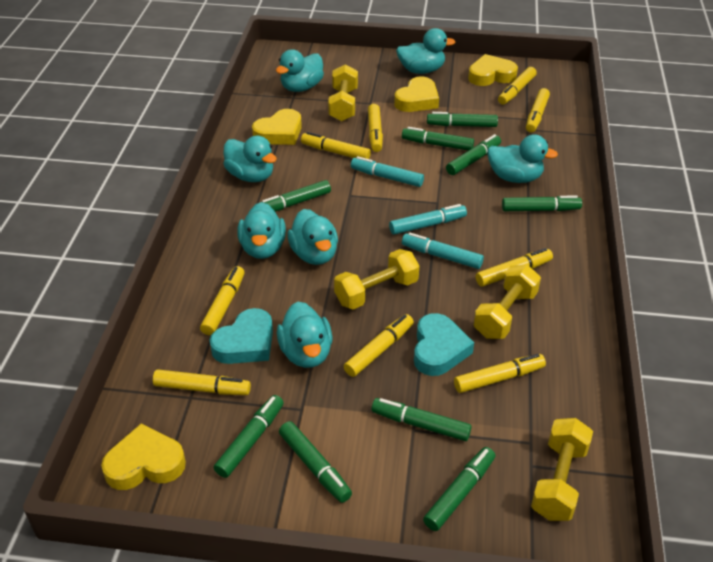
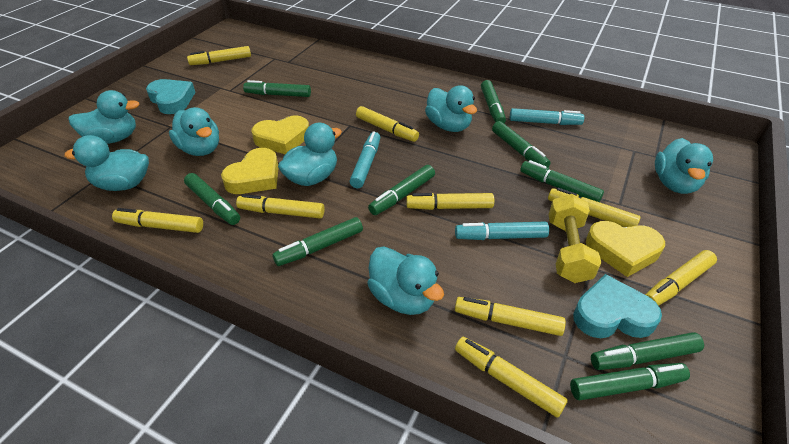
yellow dumbbell: [328,64,358,121] [334,249,419,310] [474,265,541,339] [531,418,593,521] = 4 -> [549,194,601,283] = 1
yellow heart: [101,424,186,490] [252,109,302,145] [394,77,439,112] [468,54,518,86] = 4 -> [221,148,278,194] [251,115,309,154] [586,221,665,277] = 3

